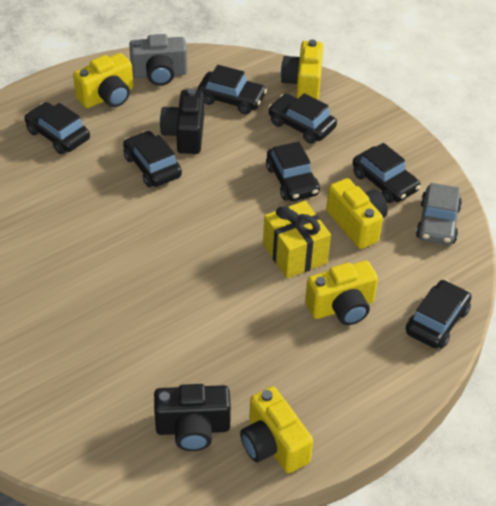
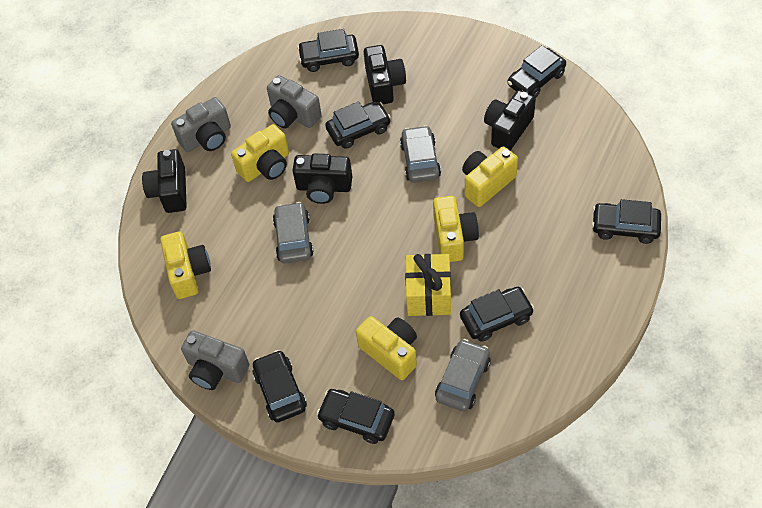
black camera: [154,384,231,451] [160,88,204,154] = 2 -> [142,149,187,213] [292,153,352,204] [364,45,406,104] [484,90,536,151] = 4
grey camera: [129,34,187,86] = 1 -> [171,97,231,152] [181,330,249,390] [267,75,322,128] = 3
grey car: [416,183,462,245] = 1 -> [273,202,314,263] [400,125,441,183] [435,339,491,412] = 3

